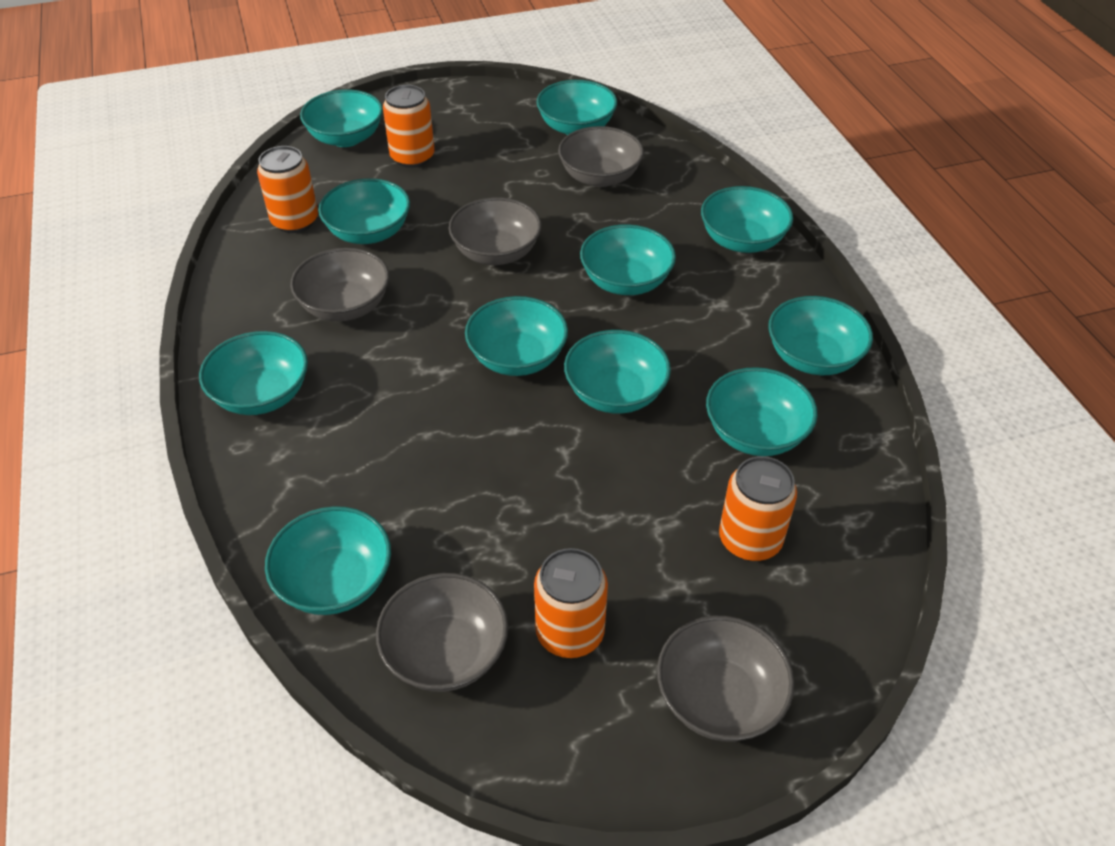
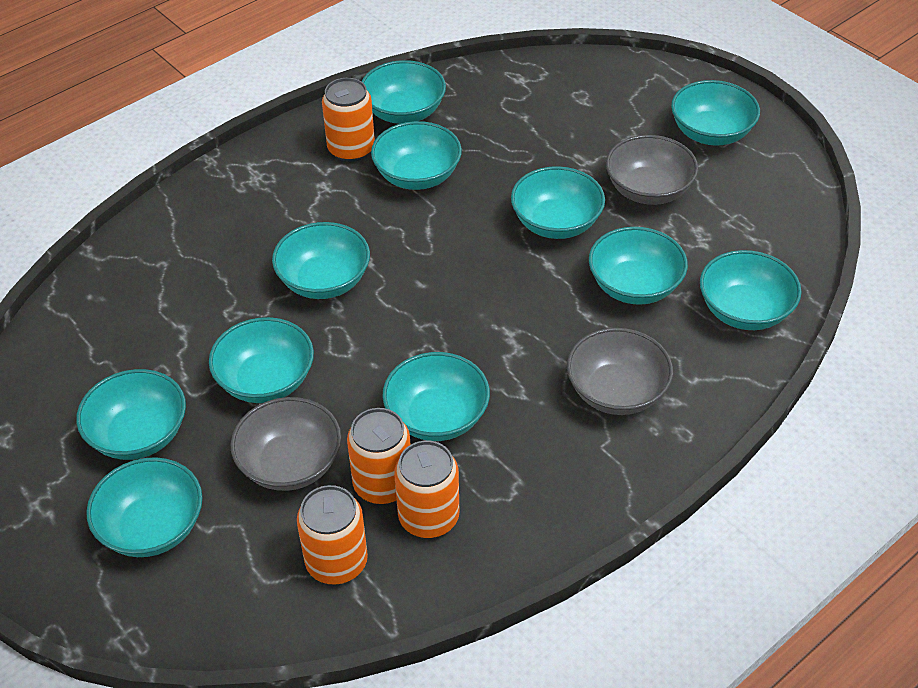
grey bowl: [290,248,389,321] [376,573,508,692] [448,197,541,265] [558,126,644,187] [657,616,794,741] = 5 -> [231,397,341,491] [567,328,673,415] [606,135,698,205] = 3

